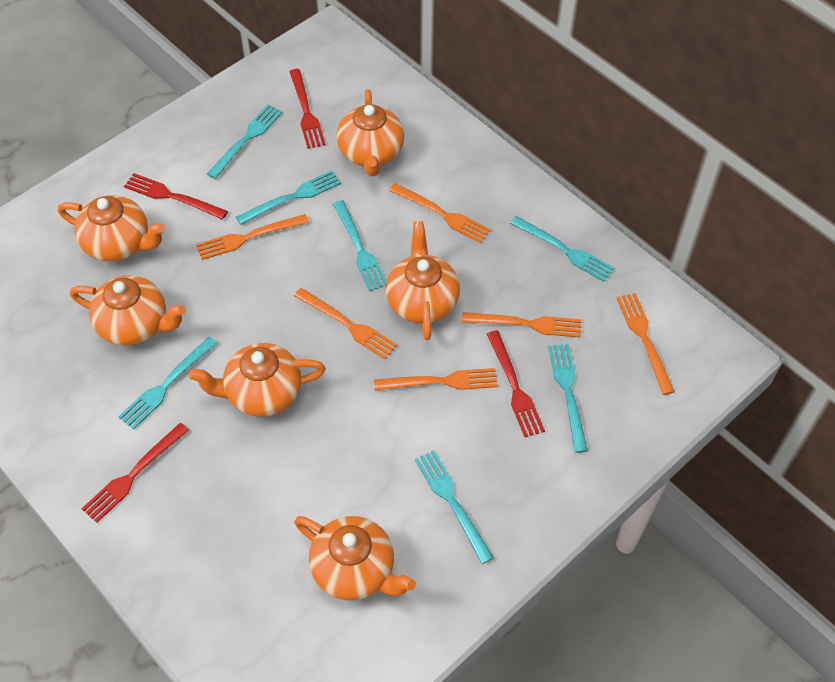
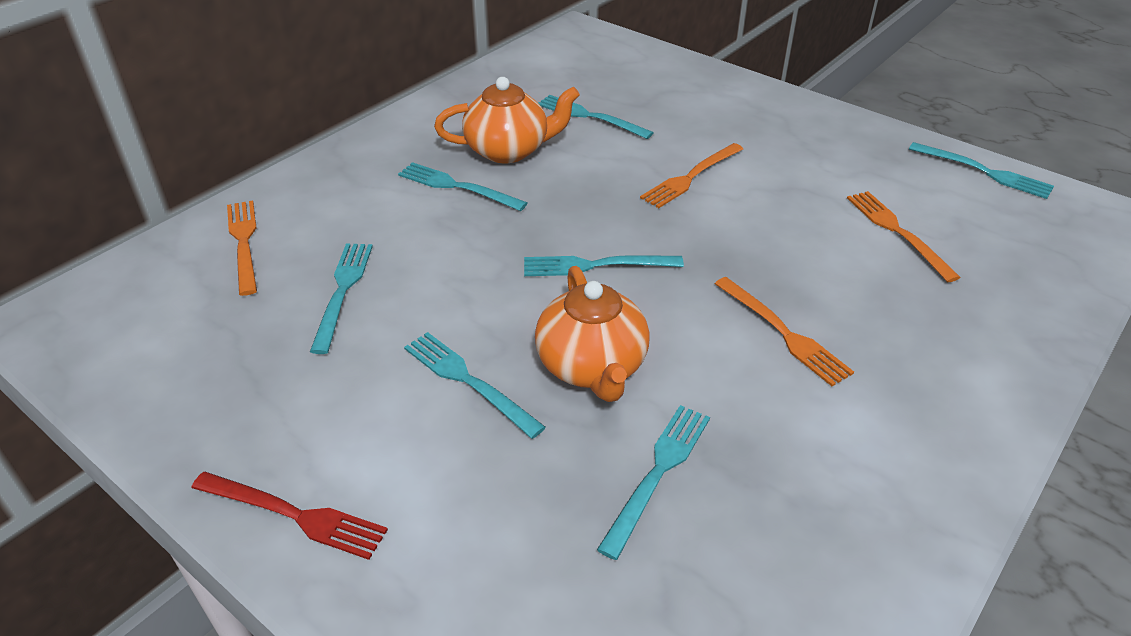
orange fork: [196,214,309,260] [294,288,397,359] [374,368,498,391] [389,183,491,243] [462,312,581,338] [617,293,675,395] = 6 -> [227,201,257,296] [640,143,743,208] [715,277,854,386] [847,191,961,282] = 4
orange teapot: [58,195,165,261] [70,275,186,346] [189,343,326,417] [294,516,416,600] [336,89,404,176] [386,221,460,340] = 6 -> [434,77,580,163] [535,266,650,402] = 2
red fork: [81,423,189,523] [124,173,228,220] [289,69,326,149] [487,330,545,437] = 4 -> [191,472,388,560] = 1

